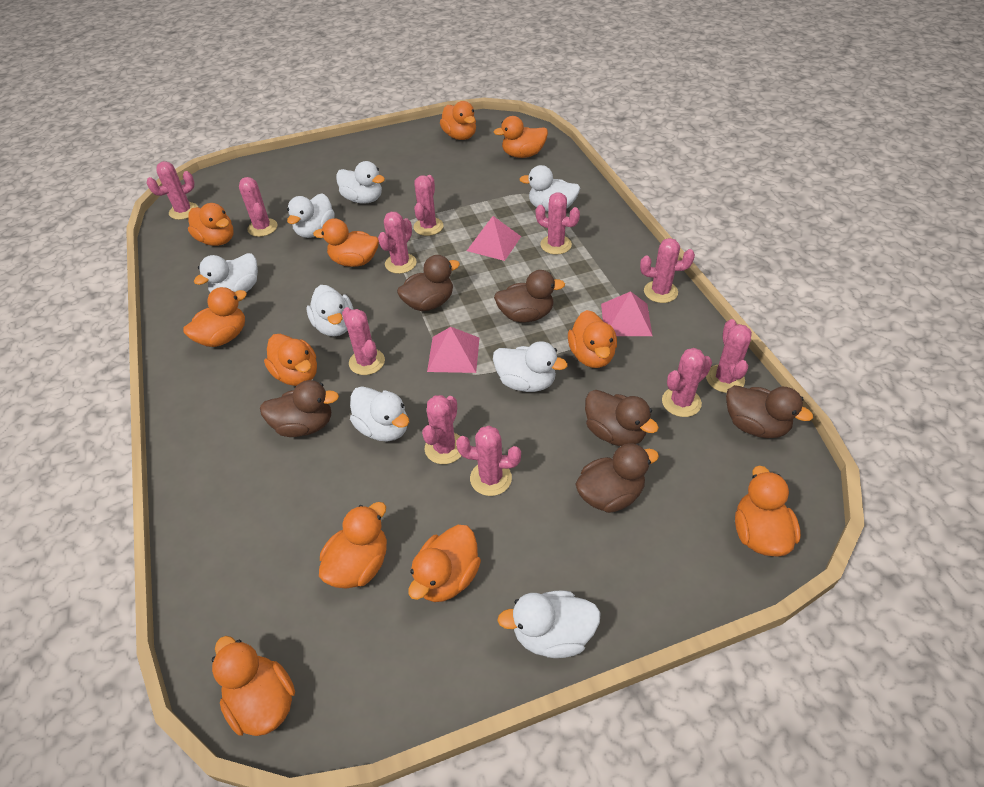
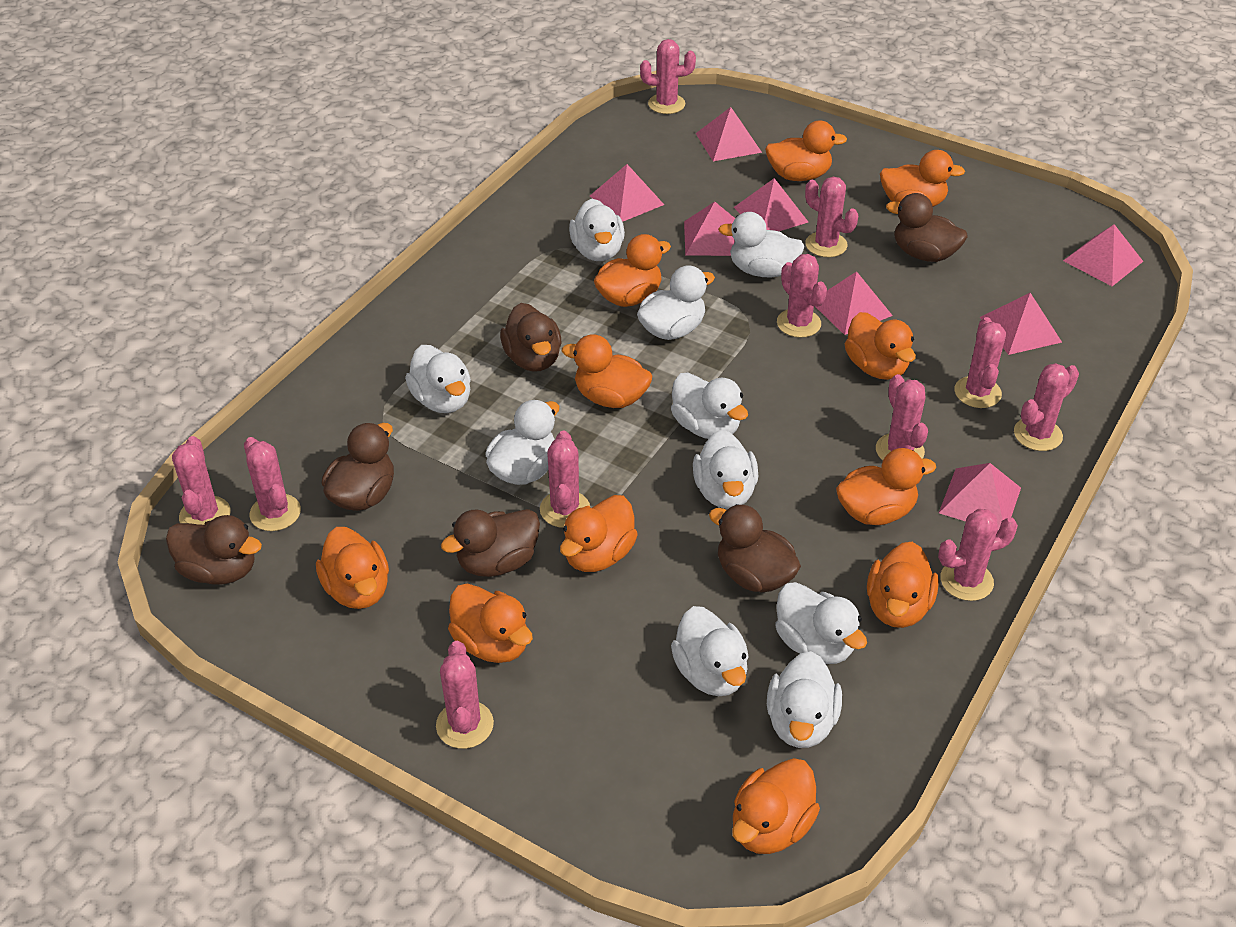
pink pyramid: [427,327,480,373] [467,216,521,261] [601,291,653,336] = 3 -> [590,164,664,222] [684,202,735,256] [695,107,762,161] [734,178,808,231] [816,271,893,335] [939,463,1021,530] [980,293,1062,355] [1063,224,1143,286] = 8
white duck: [194,253,258,293] [287,193,335,238] [307,285,354,337] [336,161,385,204] [350,386,409,441] [493,341,568,392] [497,590,601,658] [519,165,580,212] = 8 -> [405,345,471,413] [485,400,559,485] [569,198,625,261] [637,265,715,340] [671,372,748,439] [671,606,749,696] [693,429,758,509] [718,212,805,277] [767,651,842,748] [775,582,867,664] = 10

